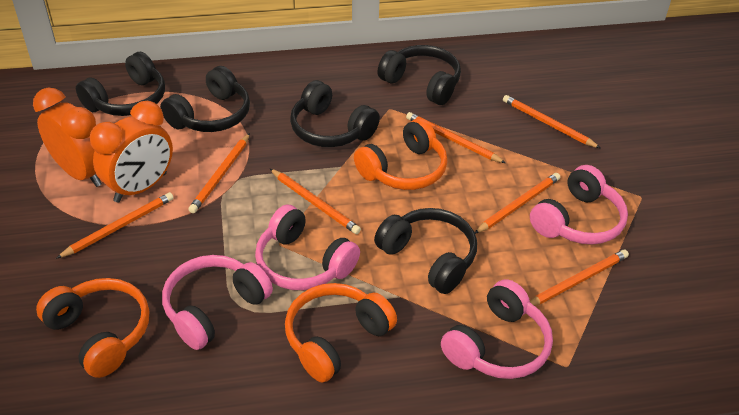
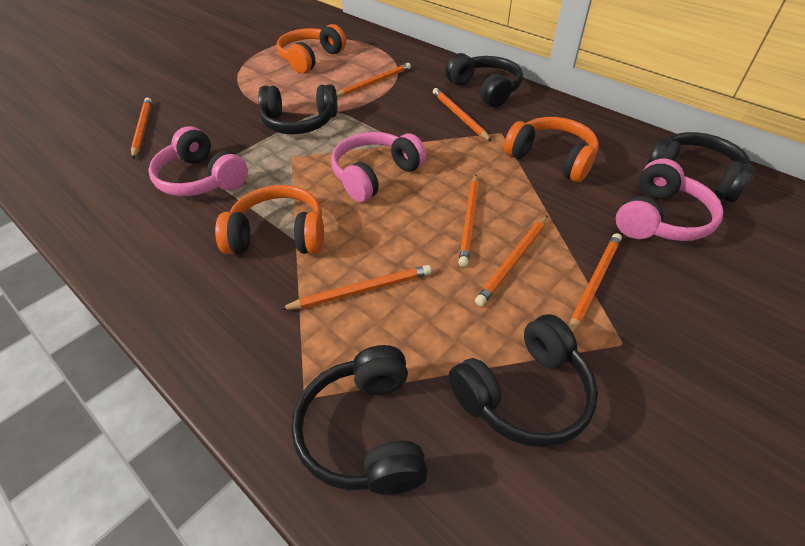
orange clock: [33,88,102,187] [90,101,173,202] = 2 -> none = 0
pink headphones: [162,255,273,350] [255,205,360,290] [441,279,553,379] [530,165,628,245] = 4 -> [148,126,248,196] [331,132,426,202] [616,159,723,241] = 3

